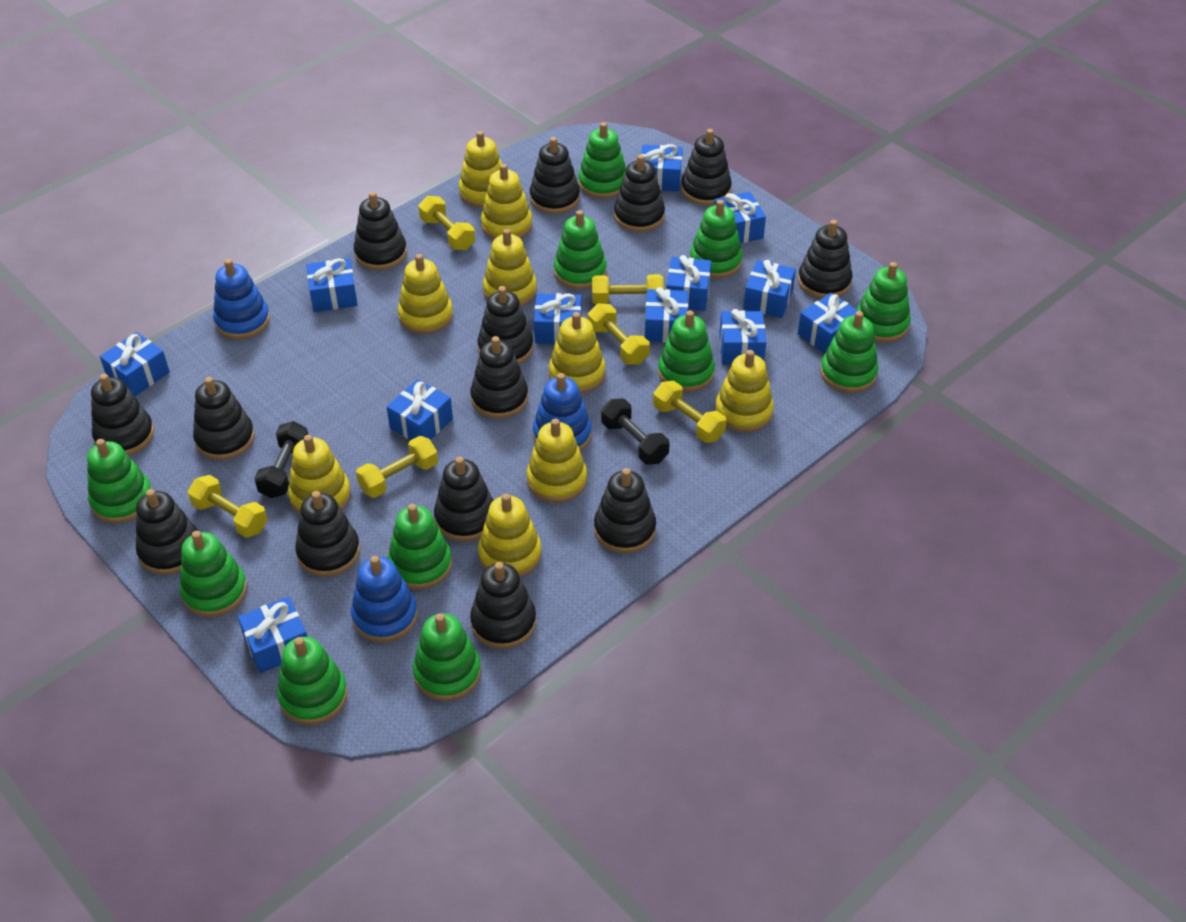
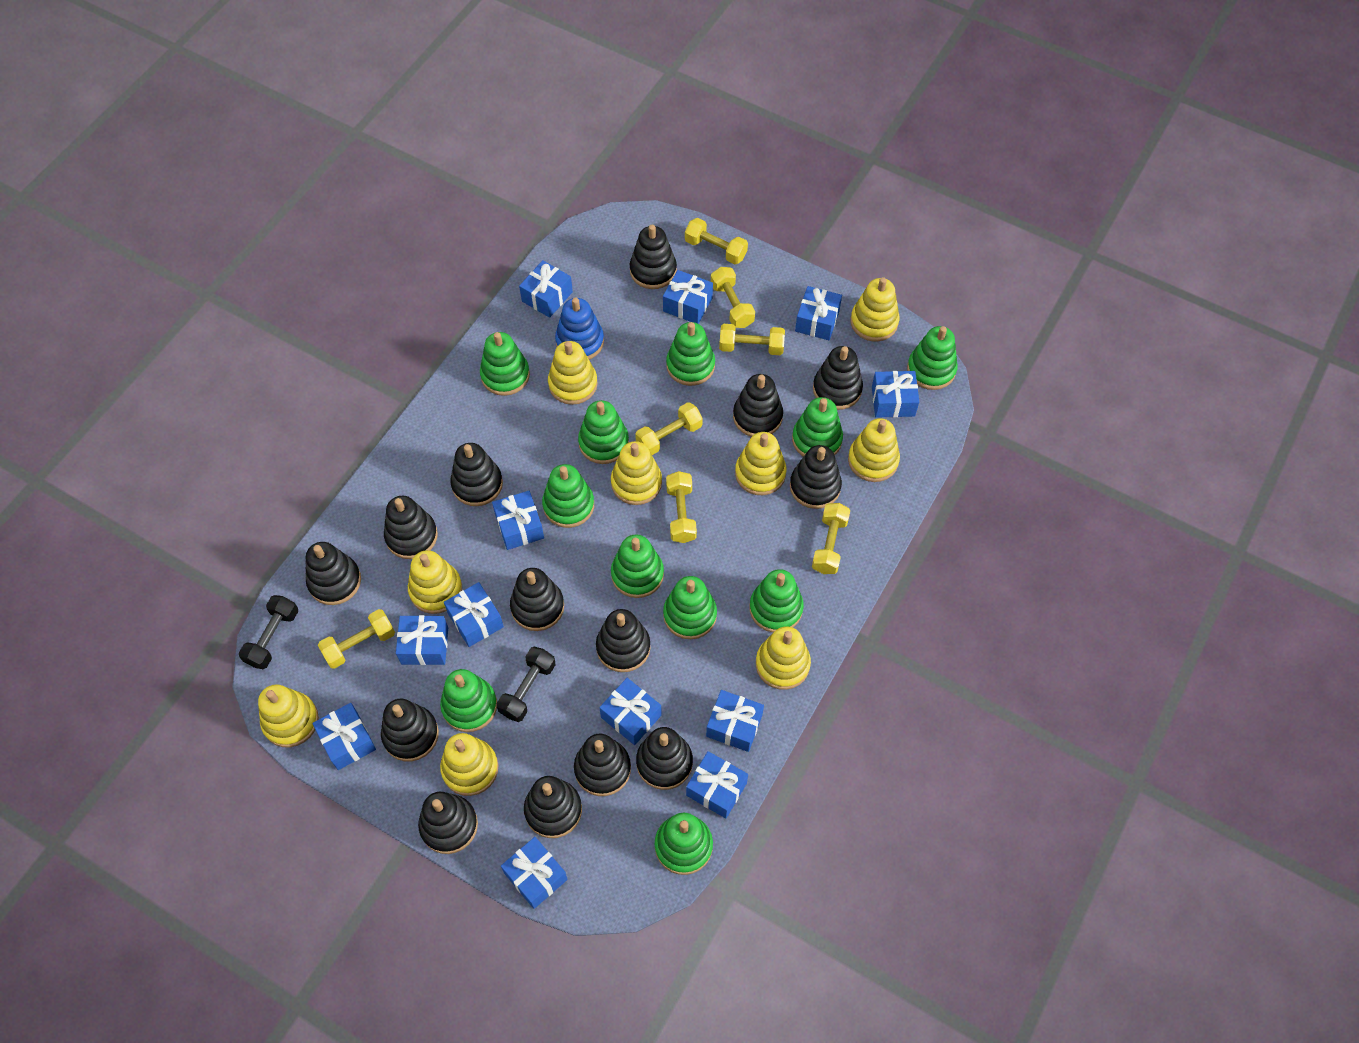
blue stacking toy: [213,259,270,339] [351,556,418,643] [533,373,592,451] = 3 -> [555,298,604,359] = 1
yellow dumbbell: [187,475,268,538] [356,436,438,498] [418,196,475,250] [588,304,650,365] [592,274,664,305] [653,381,727,443] = 6 -> [318,609,395,669] [635,402,703,455] [666,471,697,543] [685,218,748,264] [711,267,755,328] [719,324,785,355] [812,503,850,574] = 7

